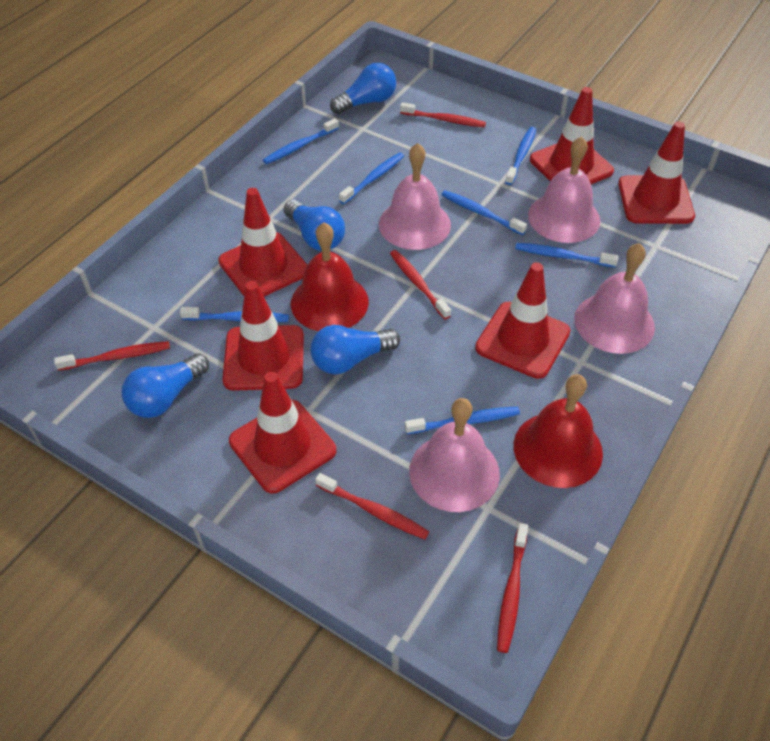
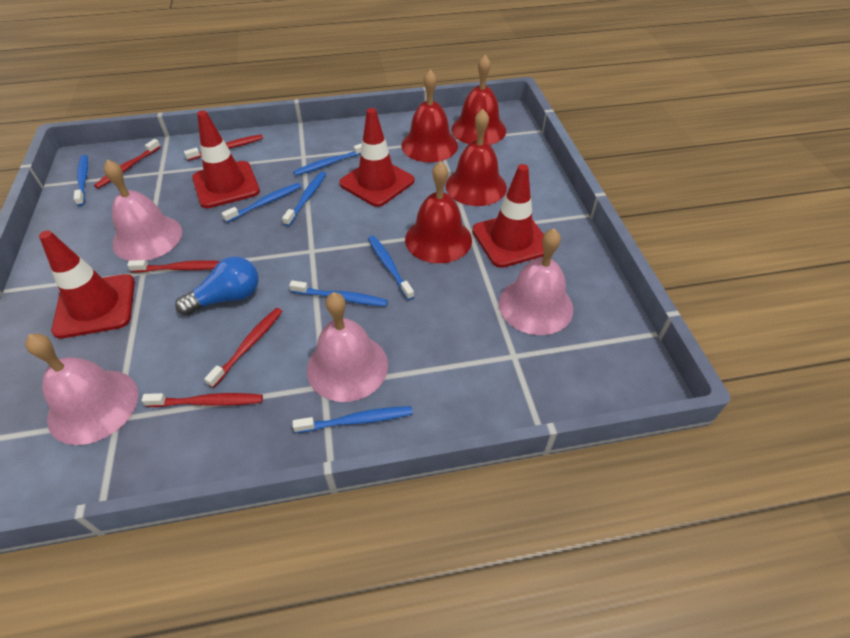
blue light bulb: [122,353,209,418] [284,200,345,251] [311,325,400,374] [330,63,396,114] = 4 -> [175,256,259,315] = 1
red bell: [291,222,369,331] [514,374,603,488] = 2 -> [401,70,458,163] [405,161,472,263] [446,109,507,206] [451,55,506,145] = 4
red traffic cone: [218,188,307,297] [223,281,304,391] [229,372,336,493] [475,262,570,379] [530,87,614,184] [618,121,695,224] = 6 -> [39,230,135,339] [192,110,260,208] [339,108,414,207] [472,164,544,268] = 4

